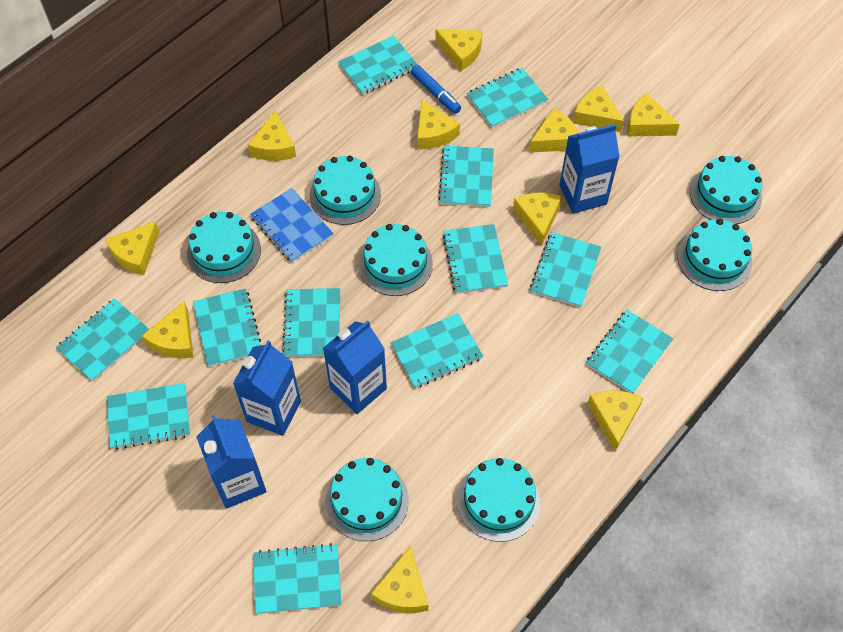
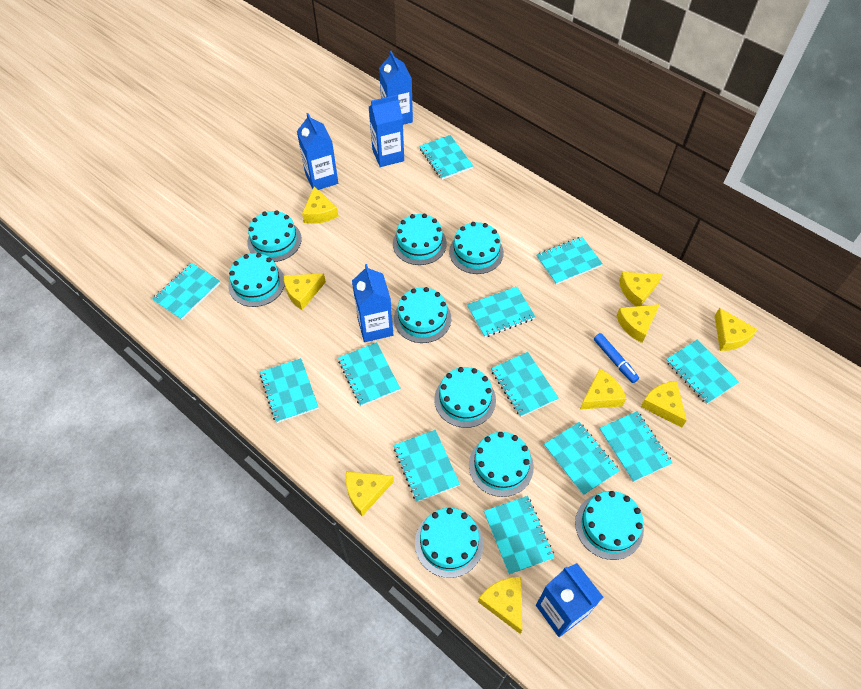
blue carton: [196,415,267,509] [233,341,301,436] [323,320,387,414] [559,124,620,214] = 4 -> [297,113,338,190] [352,264,393,342] [369,95,404,167] [379,51,413,125] [536,563,603,637] = 5
blue notebook: [250,188,334,263] = 1 -> none = 0
turquoise cake: [187,212,261,283] [310,156,381,225] [325,458,409,541] [359,224,433,296] [457,458,541,542] [677,219,752,291] [690,156,762,224] = 7 -> [229,253,285,307] [247,210,302,262] [393,214,447,265] [394,287,451,343] [415,508,483,578] [434,367,496,428] [449,222,504,274] [469,432,534,497] [575,491,644,560] = 9
yellow cheese: [105,221,159,275] [142,301,194,359] [248,111,296,161] [371,546,428,613] [417,100,460,149] [435,29,483,71] [513,192,562,246] [529,108,579,153] [573,85,624,132] [587,390,643,451] [627,93,680,137] = 11 -> [284,273,326,310] [302,187,338,224] [346,471,394,516] [478,577,522,634] [580,369,626,410] [616,304,660,343] [619,272,663,306] [641,381,687,428] [715,308,758,351] = 9

